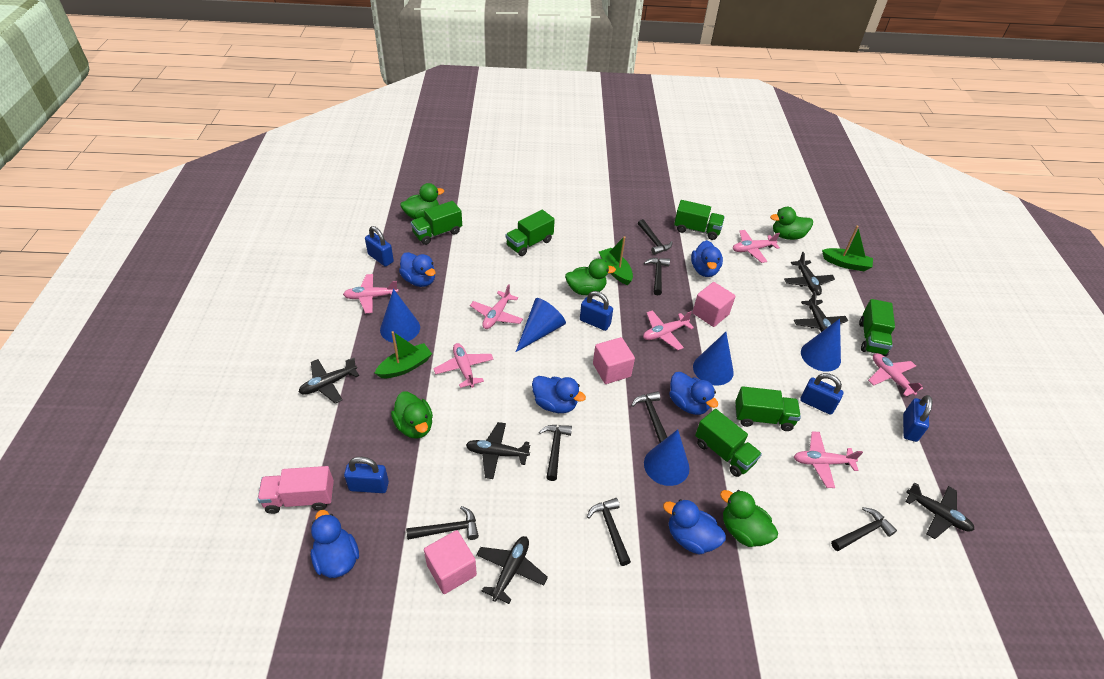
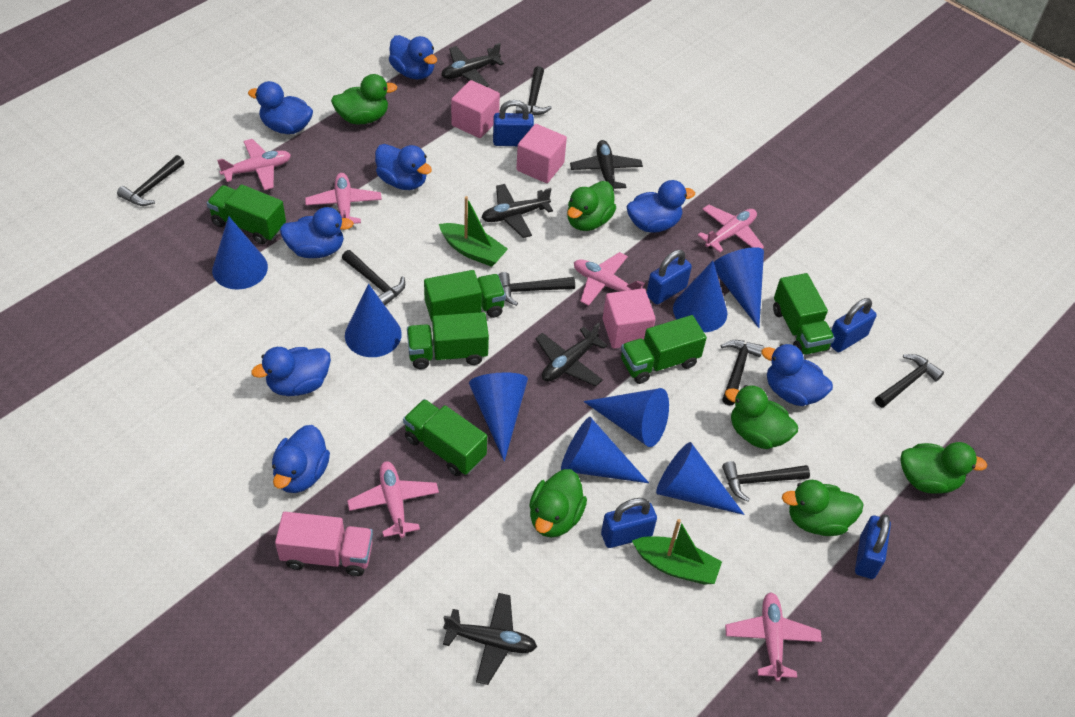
black plane: [299,358,359,404] [466,422,530,479] [476,536,548,604] [784,252,835,296] [794,291,848,332] [905,483,975,539] = 6 -> [441,43,504,87] [443,593,537,685] [481,184,553,238] [535,323,608,386] [570,140,643,191] = 5
blue cone: [380,289,420,343] [516,298,566,352] [644,429,689,486] [693,332,734,385] [801,319,841,372] = 5 -> [212,216,268,290] [345,284,402,357] [469,373,528,461] [561,417,649,483] [584,388,669,447] [656,442,745,515] [673,261,727,332] [714,247,764,328] = 8
blue duck: [311,510,359,578] [399,252,436,287] [532,376,586,413] [663,499,726,555] [669,372,718,415] [691,240,723,277] = 6 -> [248,81,313,134] [251,347,331,396] [272,425,330,493] [280,207,354,258] [375,144,432,190] [389,35,437,79] [627,180,695,233] [761,344,833,406] = 8
green boat: [375,331,432,378] [599,236,633,285] [822,226,873,271] = 3 -> [439,196,508,267] [632,519,722,585] = 2
green duck: [391,392,433,439] [400,183,444,219] [565,259,616,295] [720,490,778,547] [770,207,813,240] = 5 -> [331,74,397,124] [529,469,587,538] [567,181,616,231] [725,385,798,449] [782,480,863,536] [900,442,987,494] = 6
pink plane: [343,274,399,313] [433,343,494,388] [470,284,523,329] [643,310,694,350] [733,230,780,263] [794,431,863,488] [868,353,923,397] = 7 -> [217,139,291,190] [305,173,382,224] [347,461,439,538] [574,252,645,306] [698,205,764,253] [725,592,822,682] = 6

